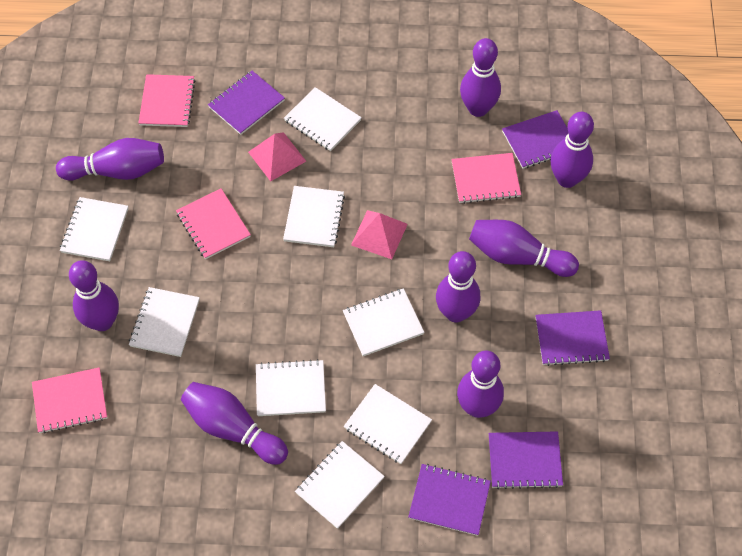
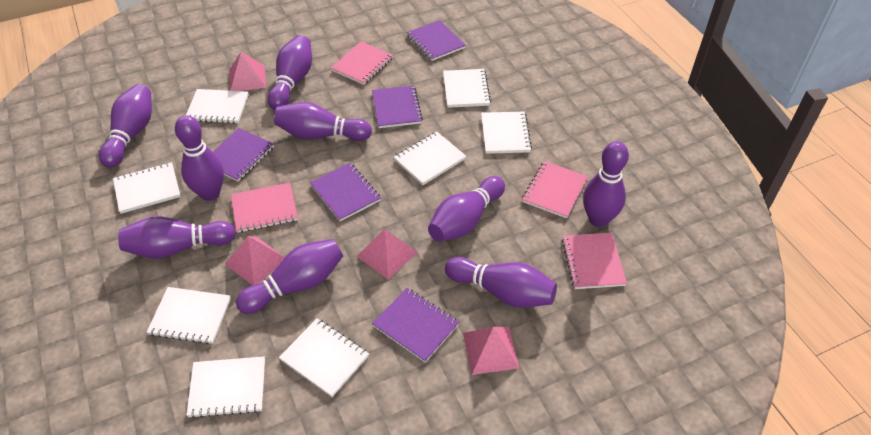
pink pyramid: [248,132,306,182] [351,210,408,259] = 2 -> [225,236,285,285] [229,52,266,91] [356,229,418,279] [463,327,519,375] = 4
purple bowling pin: [56,138,164,181] [69,260,119,331] [181,382,288,465] [436,251,480,322] [457,351,504,418] [460,38,501,117] [469,220,579,277] [551,112,594,188] = 8 -> [99,84,152,168] [118,216,236,259] [175,115,224,201] [236,239,343,314] [268,35,312,110] [274,102,372,141] [428,176,505,242] [445,257,557,308] [583,141,629,227] = 9

